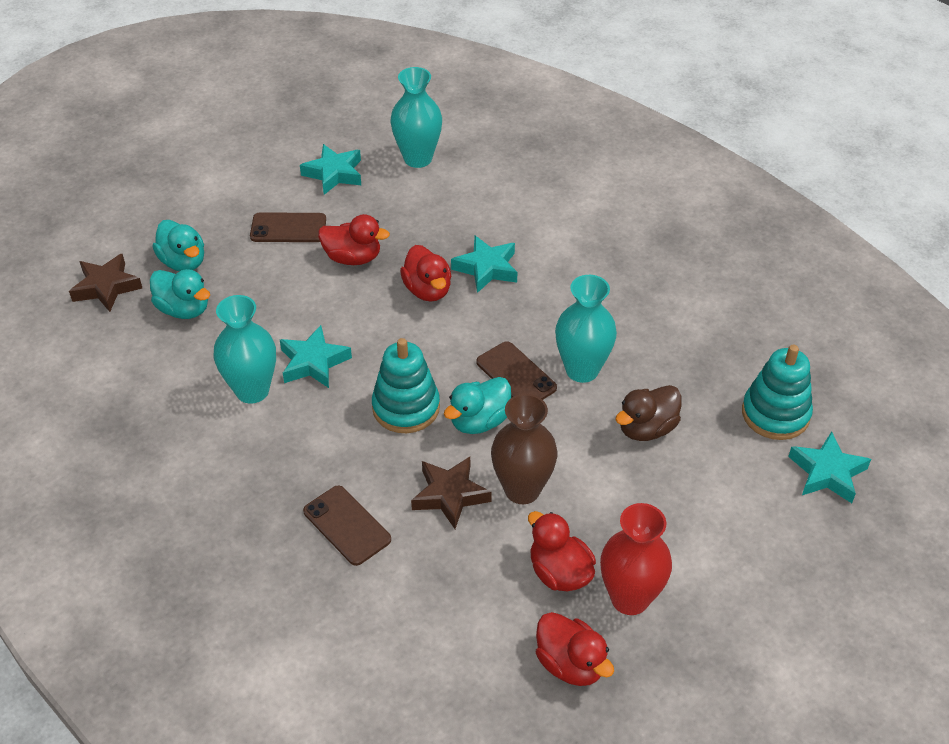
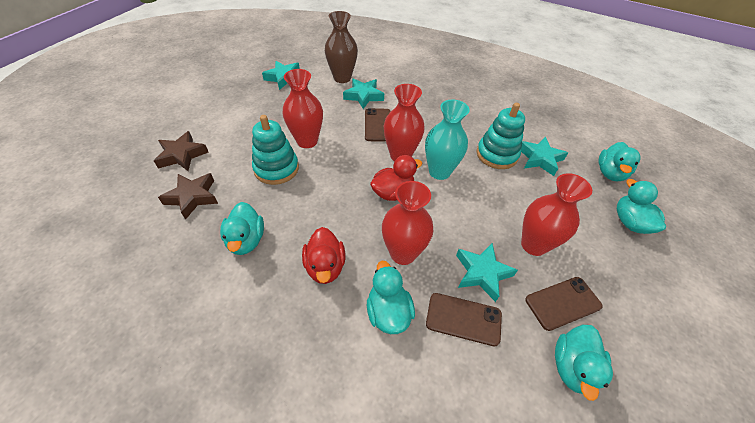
brown duck: [615,385,681,441] = 1 -> none = 0
red duck: [318,214,390,265] [400,245,452,302] [528,511,596,591] [536,612,614,686] = 4 -> [302,227,345,284] [370,155,423,201] = 2
red vase: [600,503,672,615] = 1 -> [283,69,323,148] [382,181,433,265] [384,84,425,161] [521,173,592,256] = 4
turquoise duck: [150,269,210,319] [153,220,204,271] [444,377,511,434] = 3 -> [220,202,264,255] [367,261,415,334] [555,325,613,401] [599,142,641,181] [617,179,666,234] = 5
turquoise vase: [214,295,276,404] [390,67,442,168] [555,275,617,383] = 3 -> [425,100,470,180] = 1

